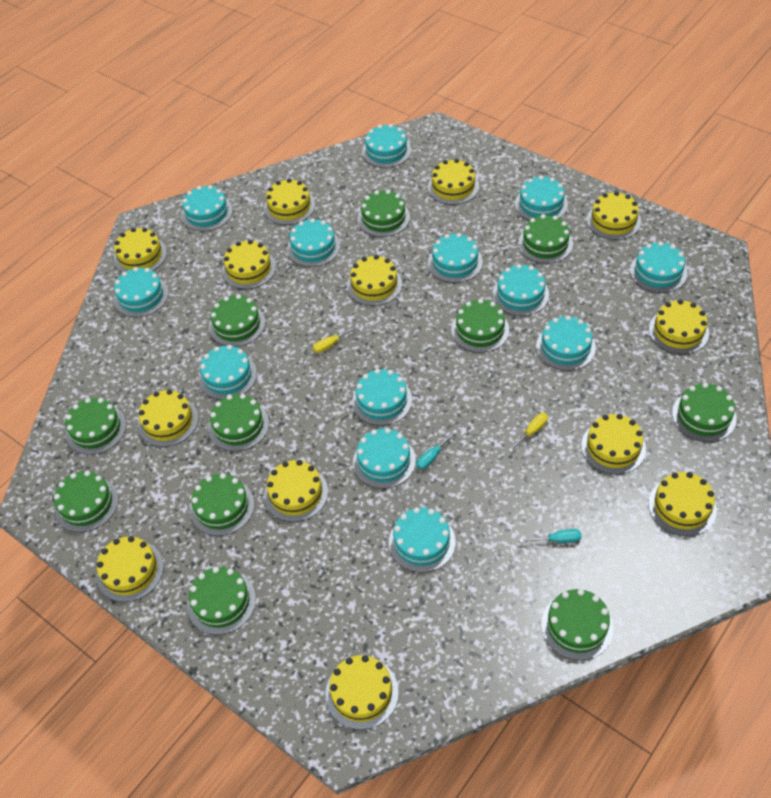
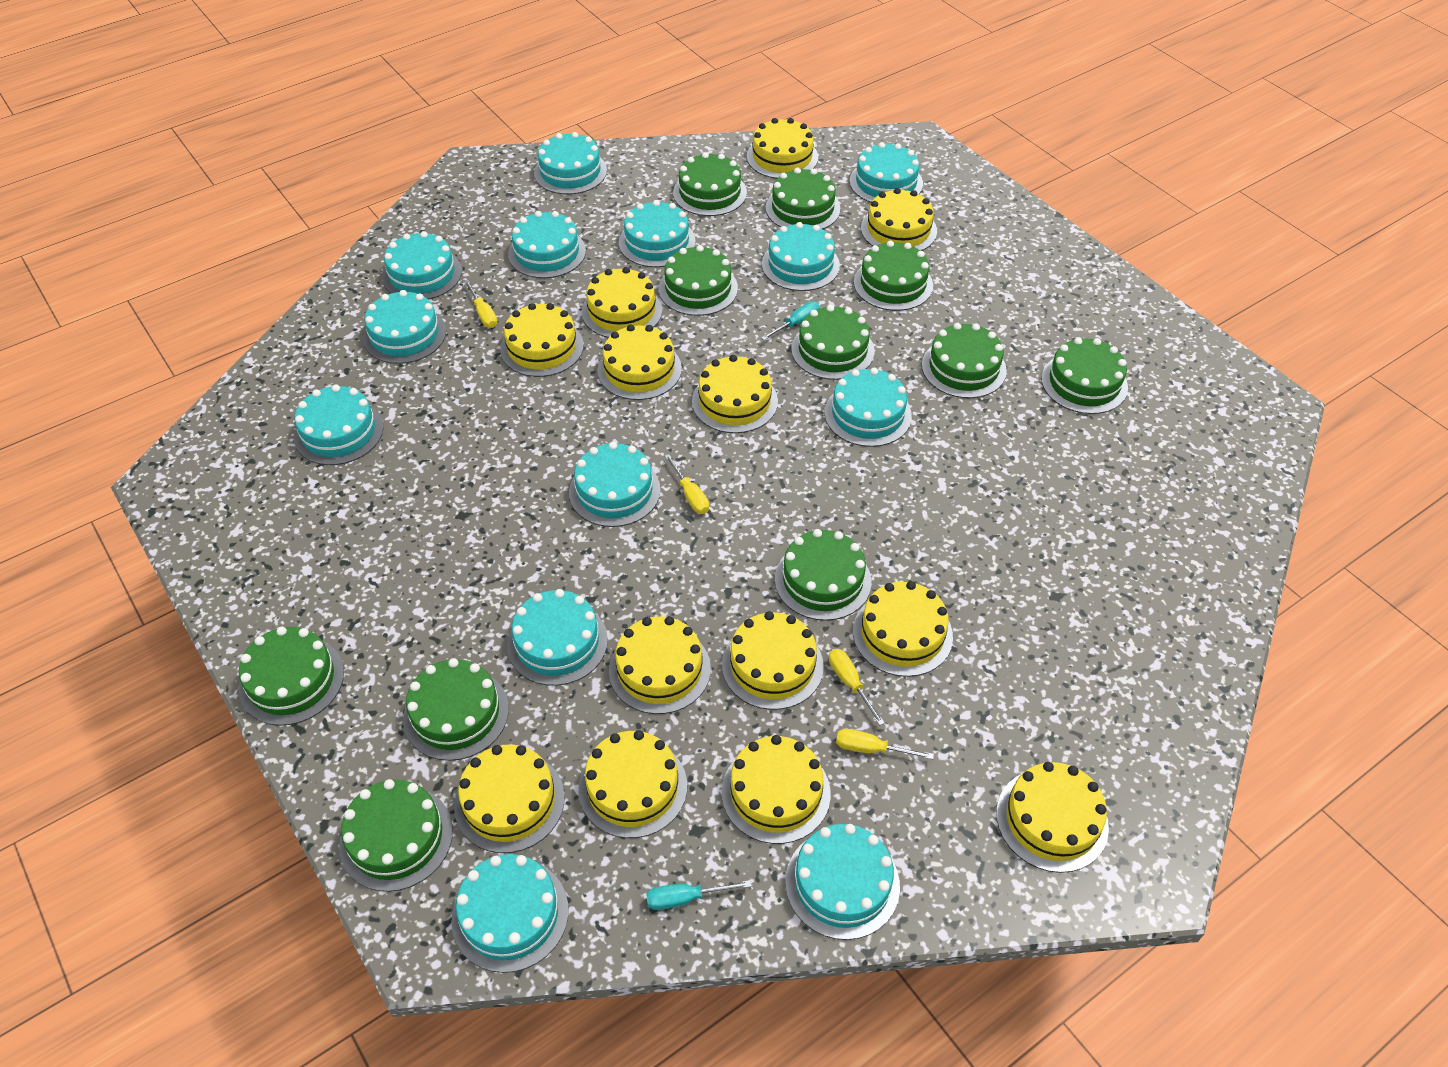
yellow screwdriver: [313,325,359,353] [509,413,548,452] = 2 -> [464,280,497,328] [665,454,709,514] [829,649,885,726] [836,729,934,759] = 4

